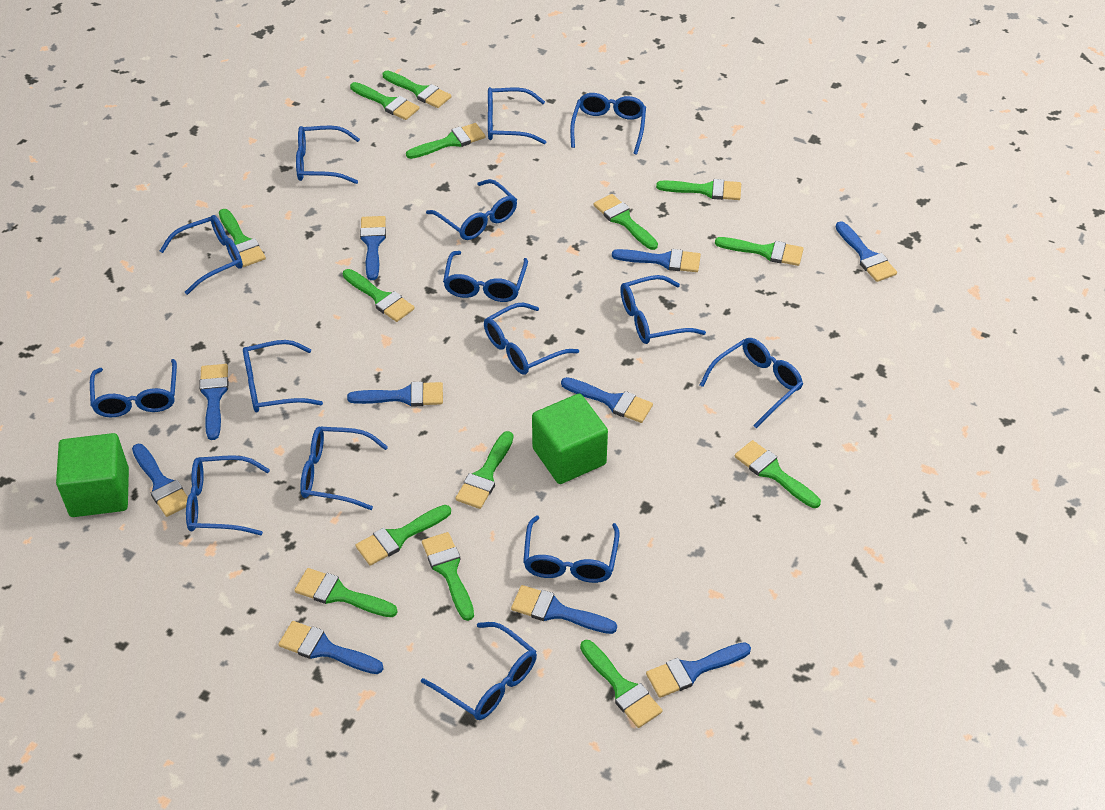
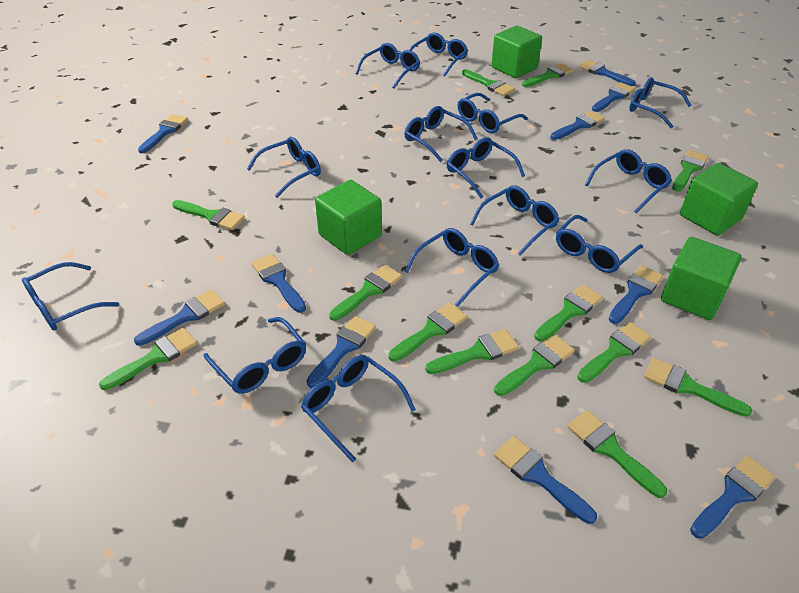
blue glasses: [90,359,177,417] [160,215,243,295] [186,455,270,535] [243,340,323,412] [296,126,360,184] [300,426,388,510] [421,622,537,720] [426,179,517,240] [443,251,528,302] [484,303,579,375] [488,87,546,144] [523,515,619,583] [570,93,646,155] [620,275,706,344] [700,338,803,428] = 15 -> [22,262,119,330] [204,317,306,394] [247,137,321,198] [301,355,416,462] [356,43,420,88] [404,106,478,162] [405,228,499,307] [410,33,468,77] [447,137,525,198] [458,93,528,133] [470,185,559,256] [556,215,643,273] [585,149,672,213] [629,77,692,128] = 14
green brush: [219,209,266,267] [294,568,398,617] [343,269,415,322] [350,82,420,120] [355,505,451,566] [383,70,451,108] [406,123,485,159] [422,532,474,621] [455,431,513,509] [580,640,662,728] [594,194,658,250] [656,179,741,200] [715,237,804,266] [735,440,821,508] = 14 -> [99,328,197,390] [172,200,245,230] [329,265,402,321] [388,303,467,362] [425,329,519,374] [462,69,515,96] [494,334,575,396] [522,63,573,87] [534,284,603,341] [567,410,667,498] [577,322,651,383] [644,358,752,417] [672,150,709,192] = 13
green cube: [56,433,129,517] [532,394,608,484] = 2 -> [315,180,382,255] [491,26,542,78] [661,237,742,320] [680,163,758,236] = 4

